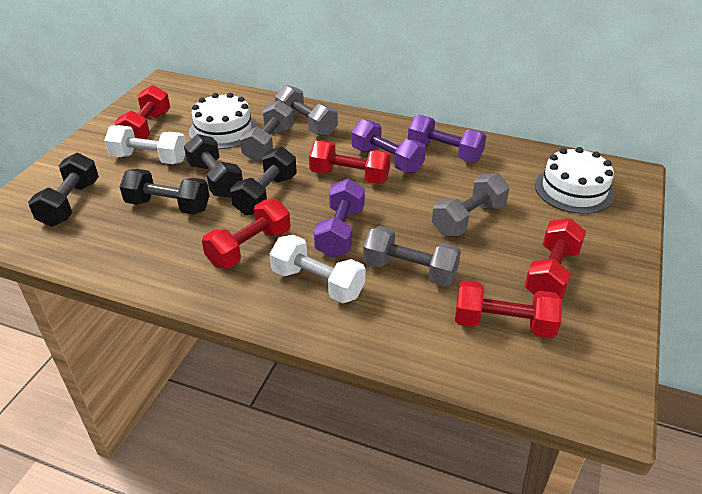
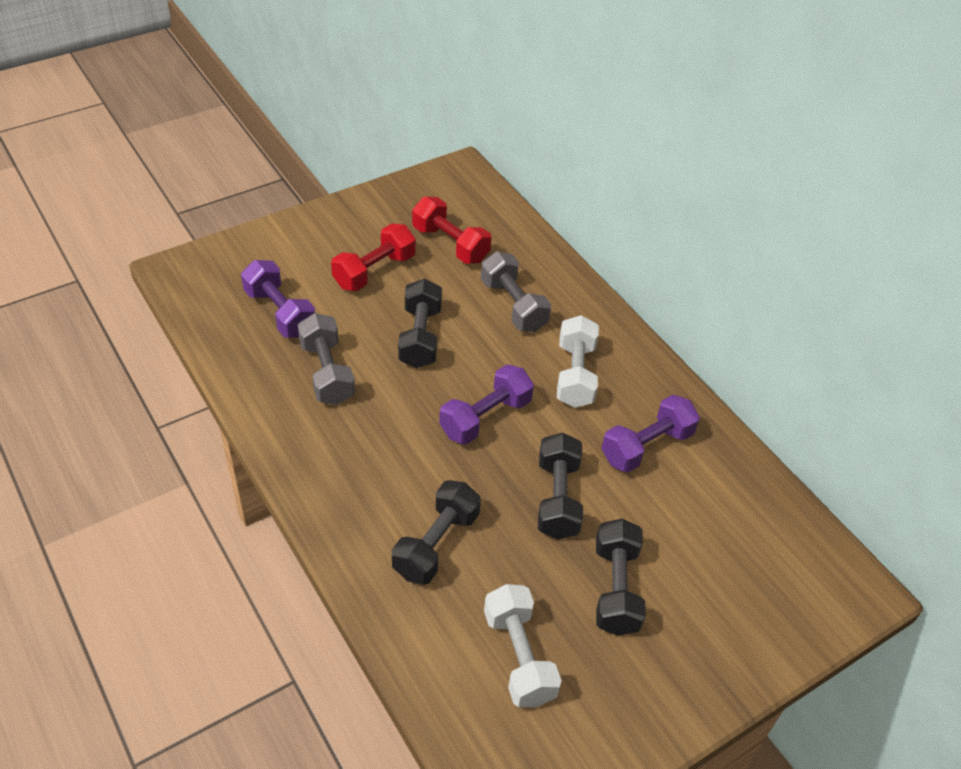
grey dumbbell: [239,100,294,162] [275,85,338,136] [363,226,461,286] [432,173,509,236] = 4 -> [298,313,355,405] [481,251,551,332] = 2
red dumbbell: [115,85,170,139] [202,199,290,269] [309,141,391,184] [455,280,563,338] [525,218,586,299] = 5 -> [331,224,416,291] [412,197,491,264] = 2
white cake: [189,93,258,149] [535,147,615,214] = 2 -> none = 0

